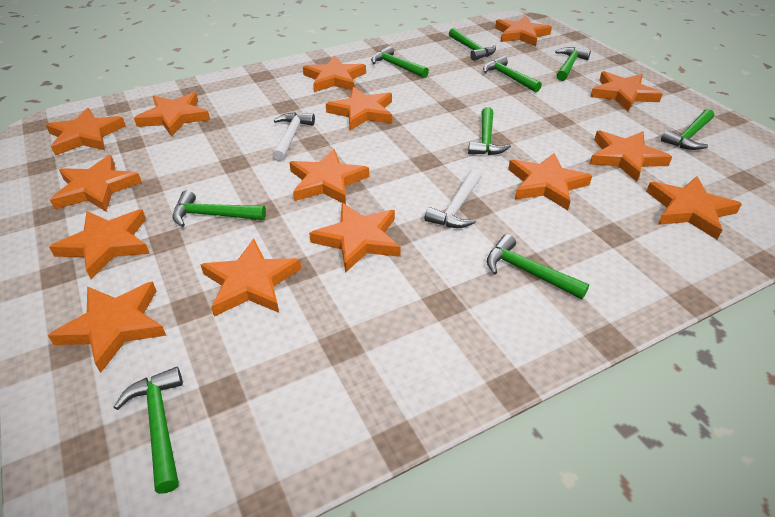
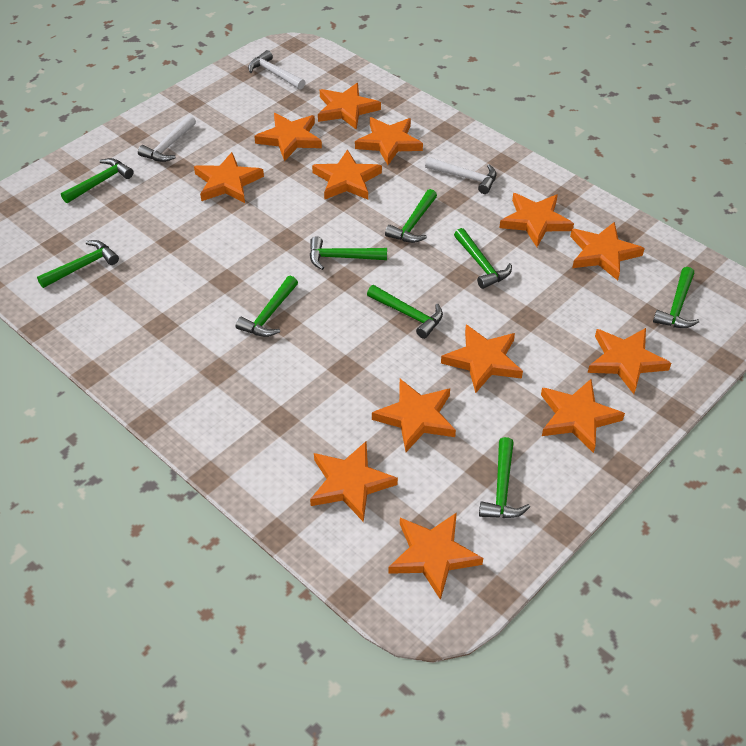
orange star: [46,108,126,156] [48,281,166,373] [49,210,150,279] [50,155,142,211] [134,92,210,137] [200,238,301,317] [289,149,369,204] [303,56,366,92] [309,202,401,273] [326,87,392,130] [495,16,552,46] [508,153,592,210] [590,71,662,111] [590,131,672,182] [646,176,742,239] = 15 -> [194,152,264,203] [254,113,322,161] [310,442,398,522] [312,149,382,200] [318,83,381,130] [355,117,423,165] [372,379,456,452] [388,512,483,600] [441,325,523,393] [499,193,574,247] [541,379,625,453] [570,222,645,280] [588,328,671,394] = 13
white hammer: [272,112,315,161] [425,169,482,228] = 2 -> [138,115,196,162] [248,50,305,90] [425,157,496,194] = 3

